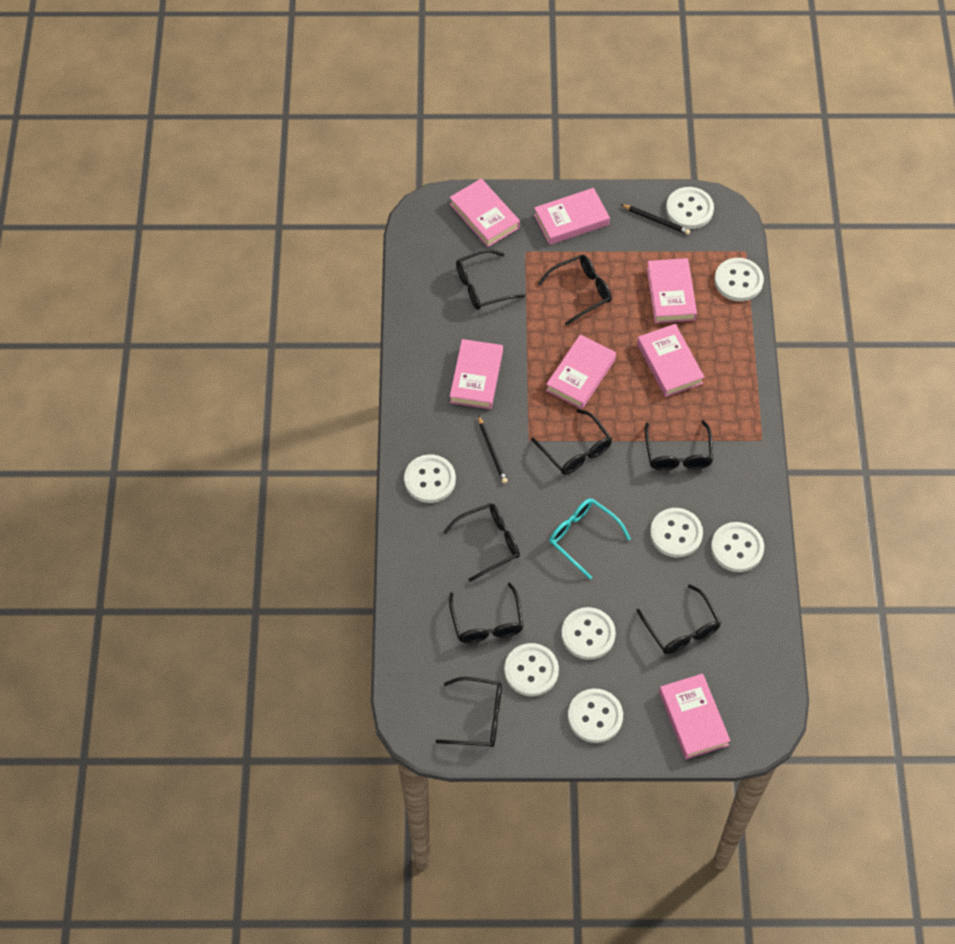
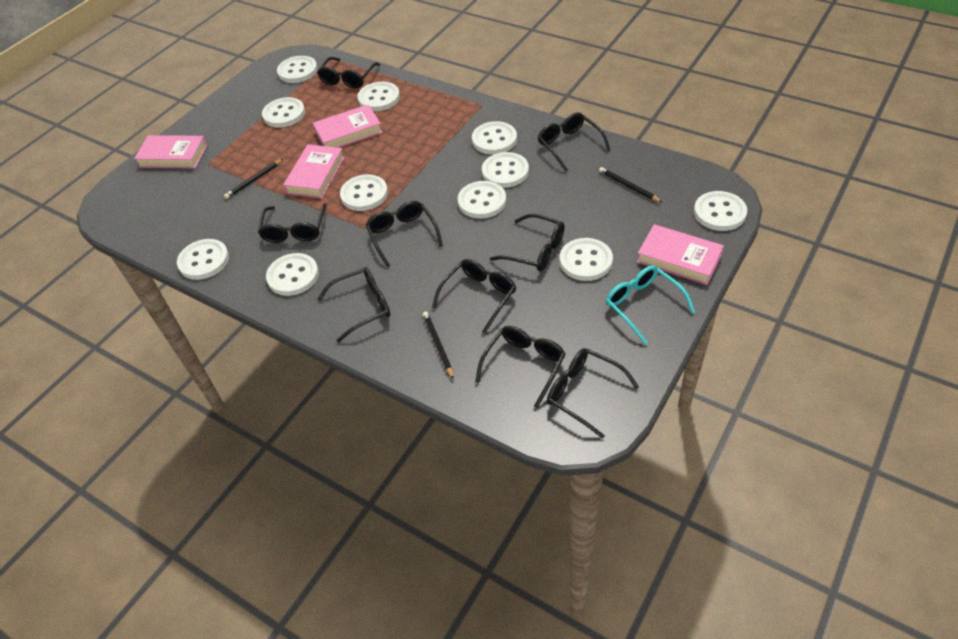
black glasses: [435,677,502,747] [443,503,520,582] [449,583,524,643] [456,249,525,310] [531,409,612,475] [538,255,612,326] [636,584,721,654] [645,420,713,470] = 8 -> [258,203,327,243] [317,57,380,88] [317,267,390,343] [366,201,443,268] [432,259,516,334] [475,326,566,408] [490,214,565,271] [537,113,611,172] [547,348,639,439] = 9
black pencil: [478,415,508,484] [621,204,690,235] = 2 -> [224,159,283,199] [423,312,454,379] [599,167,662,202] = 3
pink book: [450,178,520,247] [450,339,503,409] [534,188,610,245] [546,335,616,409] [637,324,704,397] [647,258,697,323] [659,674,730,759] = 7 -> [134,135,207,169] [283,144,345,198] [313,104,383,148] [637,224,724,285] = 4
white button: [404,454,456,503] [504,643,559,696] [561,607,616,660] [568,689,623,743] [650,508,703,558] [666,187,714,229] [711,522,764,572] [714,258,764,301] = 8 -> [177,239,229,280] [262,97,305,128] [266,253,319,296] [277,56,318,83] [340,174,388,211] [357,82,400,111] [458,181,506,219] [472,121,517,154] [482,152,529,188] [560,238,613,281] [694,191,747,231] = 11

